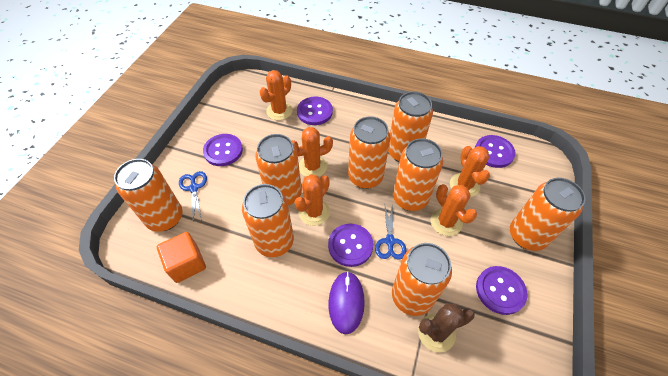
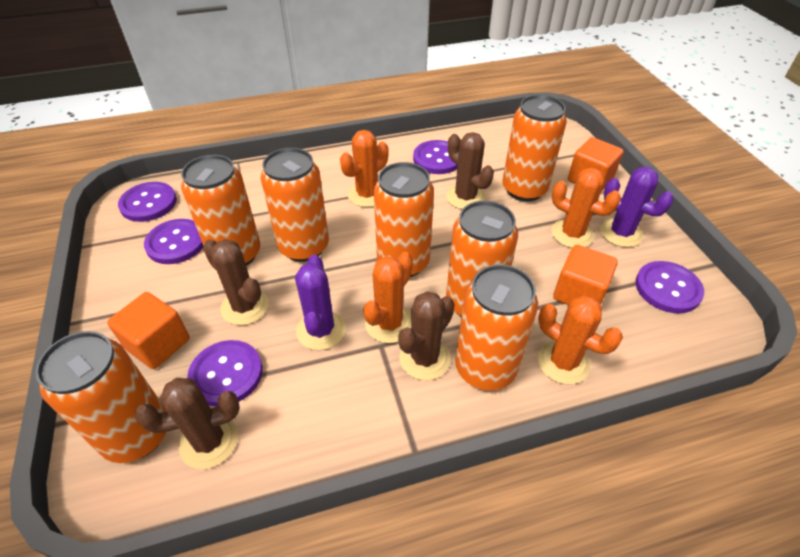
blue scissors: [179,171,207,221] [375,203,406,260] = 2 -> none = 0
brown cactus: [418,303,475,353] = 1 -> [135,378,240,469] [203,239,269,325] [398,291,455,380] [446,132,494,209] = 4
orange cactus: [259,70,293,120] [292,127,333,177] [295,174,330,226] [431,184,477,236] [450,146,490,197] = 5 -> [340,130,389,207] [363,252,413,343] [538,295,623,384] [551,168,621,248] = 4
orange can: [114,159,183,232] [242,184,294,257] [255,134,302,205] [348,116,390,189] [388,92,433,162] [392,243,452,316] [393,138,443,211] [510,178,586,251] = 8 -> [35,331,167,463] [181,155,260,266] [261,148,329,262] [374,162,434,277] [446,201,518,316] [455,264,538,390] [502,95,567,201] = 7
orange cube: [157,232,206,283] = 1 -> [107,292,190,369] [553,245,618,305] [568,137,624,190] = 3
purple cactus: none = 0 -> [295,255,346,350] [600,167,674,247] = 2
purple mouse: [329,271,365,334] = 1 -> none = 0

